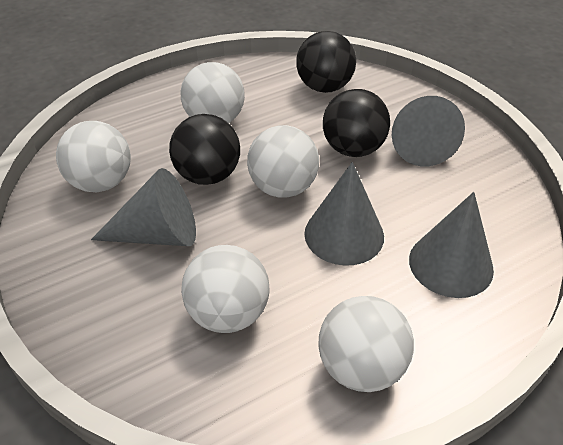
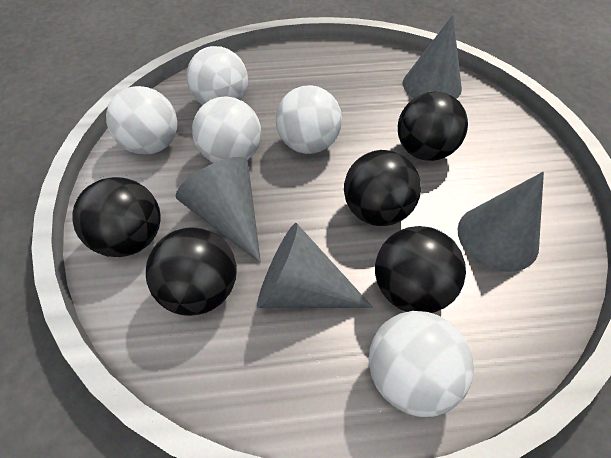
black ball: [169,114,240,185] [296,31,356,93] [323,89,390,157] = 3 -> [72,177,160,257] [146,227,237,316] [344,150,421,226] [375,226,466,313] [398,91,468,161] = 5

